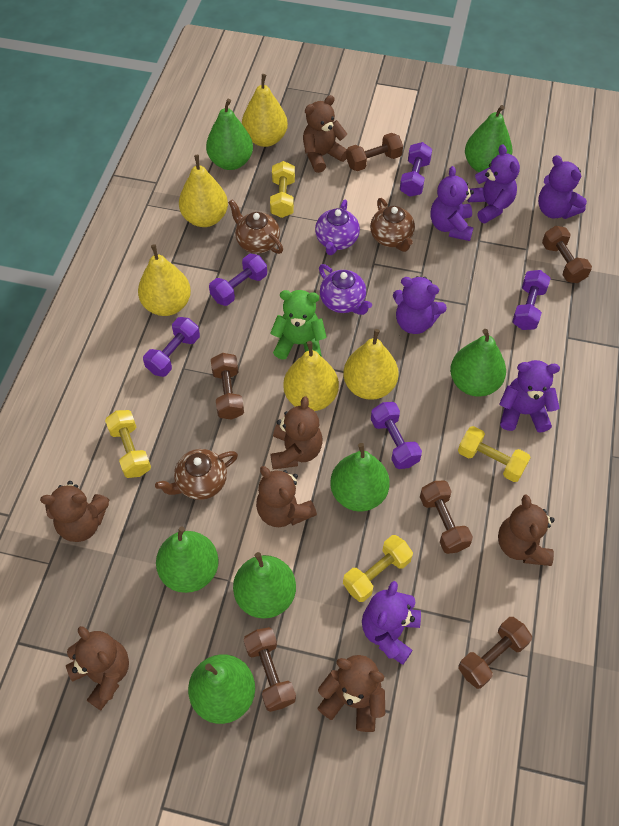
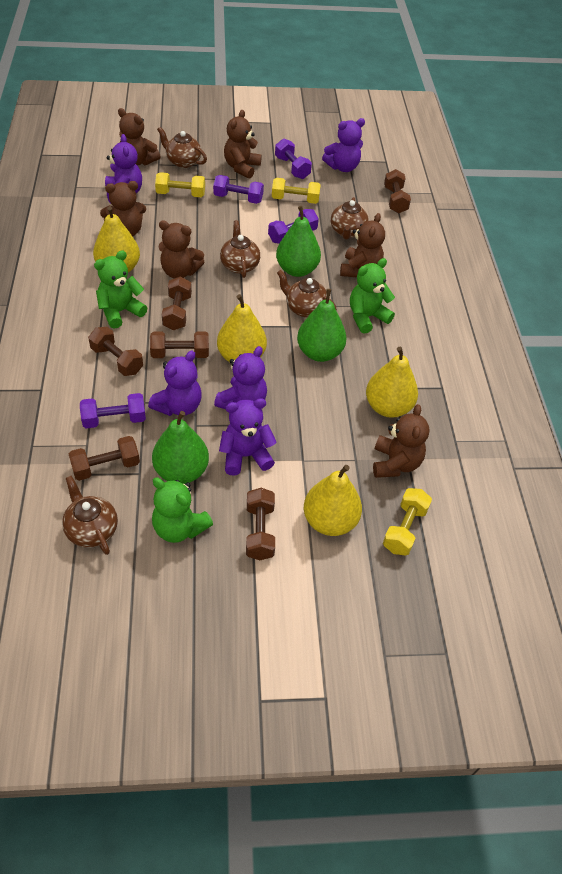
brown teapot: [155,449,238,500] [228,199,283,254] [370,198,415,252] = 3 -> [62,476,118,555] [157,127,207,168] [220,220,260,278] [277,270,337,317] [331,197,369,239] = 5
brown teddy bear: [40,481,109,542] [66,626,129,710] [256,466,317,527] [270,396,323,470] [303,95,347,173] [317,655,385,732] [498,494,555,566] = 7 -> [100,181,146,236] [118,108,161,166] [159,220,204,279] [224,110,262,179] [340,213,385,277] [373,404,429,478] = 6
green pear: [156,527,219,593] [188,654,255,724] [206,99,253,170] [233,552,296,619] [330,443,390,512] [450,329,506,397] [465,105,513,172] = 7 -> [152,411,209,484] [276,206,321,277] [297,289,347,362] = 3
green teddy bear: [270,290,327,360] = 1 -> [94,250,147,329] [152,477,213,543] [350,258,395,333] = 3
purple dumbbell: [143,317,200,377] [209,254,267,306] [371,402,422,469] [400,142,432,197] [512,270,551,330] = 5 -> [80,393,146,428] [213,175,264,204] [268,209,319,244] [275,139,312,179] = 4
purple teapot: [315,200,360,255] [319,264,372,315] = 2 -> none = 0
purple teddy bear: [362,581,421,665] [393,276,447,334] [431,166,474,241] [467,144,520,223] [499,360,560,433] [538,155,587,219] = 6 -> [105,134,142,204] [148,350,202,416] [214,346,267,409] [219,398,277,476] [322,118,365,172] = 5
yellow dumbbell: [105,410,151,478] [270,161,295,218] [343,535,413,602] [458,426,531,482] = 4 -> [155,172,205,197] [272,178,321,204] [383,488,432,556] = 3
yellow pear: [138,244,191,316] [179,155,228,227] [242,74,288,147] [283,341,339,411] [343,329,399,400] = 5 -> [93,206,140,273] [217,294,267,362] [304,465,362,536] [366,347,418,417] = 4

